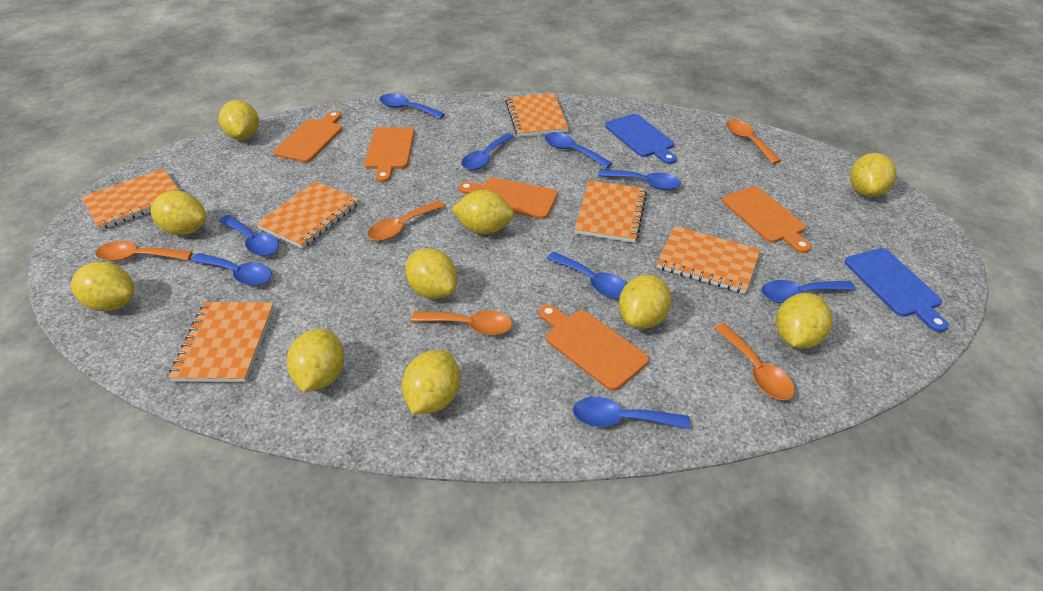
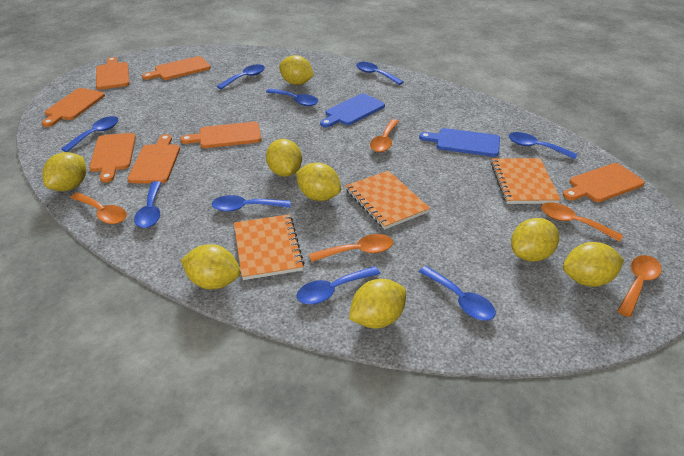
orange cutting board: [274,111,343,163] [364,127,415,182] [458,178,558,219] [539,305,649,391] [722,186,811,253] = 5 -> [42,88,105,127] [89,133,136,183] [96,57,130,90] [127,134,180,183] [142,56,211,80] [180,122,261,148] [563,163,645,202] = 7
orange notebook: [82,168,179,230] [168,302,274,382] [256,181,359,249] [505,93,569,137] [574,180,647,243] [657,226,761,294] = 6 -> [234,214,304,280] [345,171,430,230] [491,158,561,204] = 3
yellow lemon: [71,262,134,311] [151,191,206,235] [219,100,259,140] [287,328,344,392] [402,350,460,415] [405,248,457,299] [452,190,514,234] [619,275,671,329] [776,293,832,349] [850,153,896,197] = 10 -> [42,152,86,191] [181,244,240,289] [266,139,302,177] [279,55,314,85] [296,162,341,201] [349,279,406,328] [511,218,559,262] [563,242,624,287] = 8

